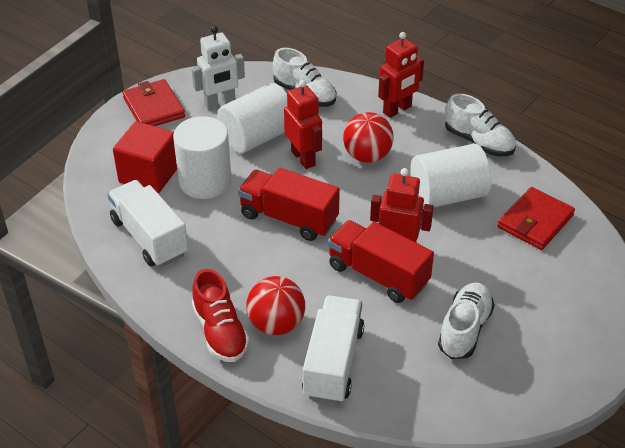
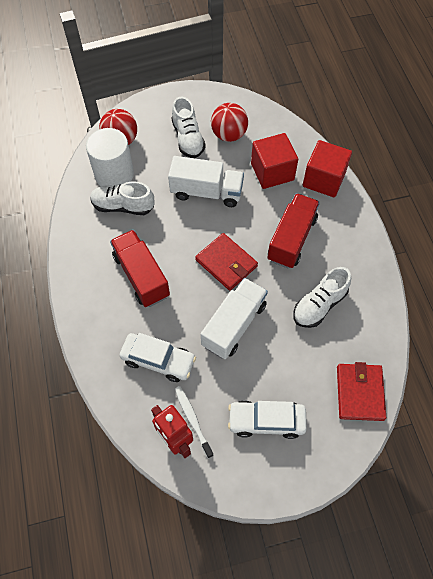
red cube: [113,121,177,194] = 1 -> [251,133,298,189] [303,140,352,197] = 2
red robot: [284,80,322,169] [370,168,434,242] [378,32,424,118] = 3 -> [151,405,193,458] = 1
red shoe: [192,269,250,362] = 1 -> none = 0
white car: none = 0 -> [119,333,196,382] [228,400,307,439] = 2
white cylinder: [173,116,232,199] [217,83,287,153] [410,144,491,208] = 3 -> [86,128,134,186] = 1
white robot: [192,26,245,110] = 1 -> none = 0
white toothbrush: none = 0 -> [175,386,213,458] = 1

